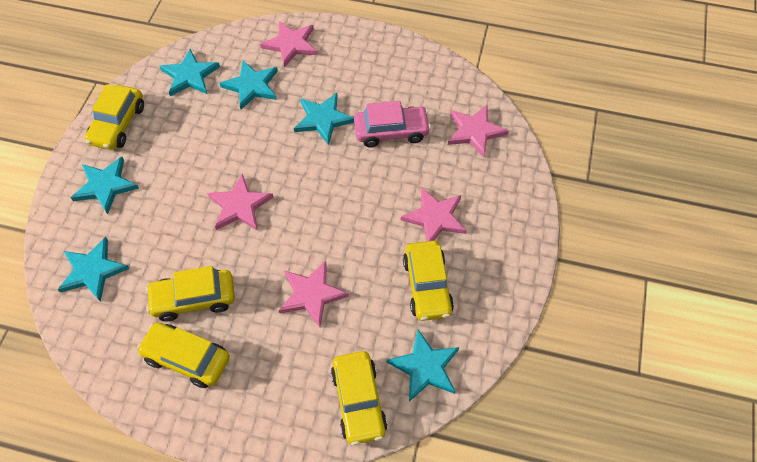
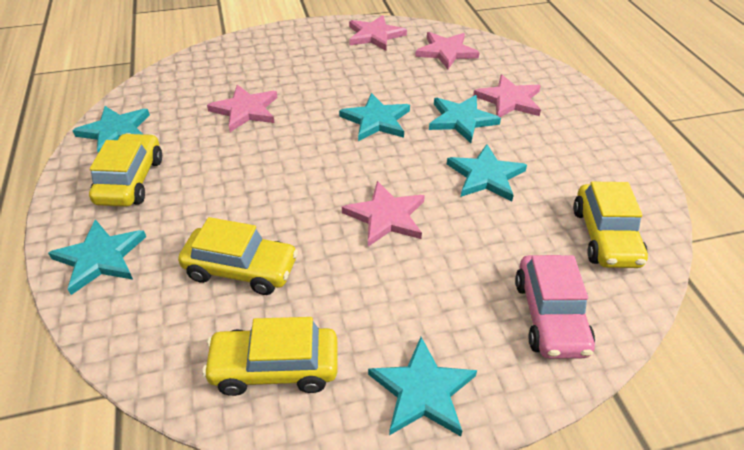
yellow car: [85,84,144,150] [137,322,230,388] [146,266,235,321] [331,351,388,445] [403,241,454,321] = 5 -> [89,133,162,207] [178,217,298,295] [202,317,337,396] [573,182,648,268] = 4

